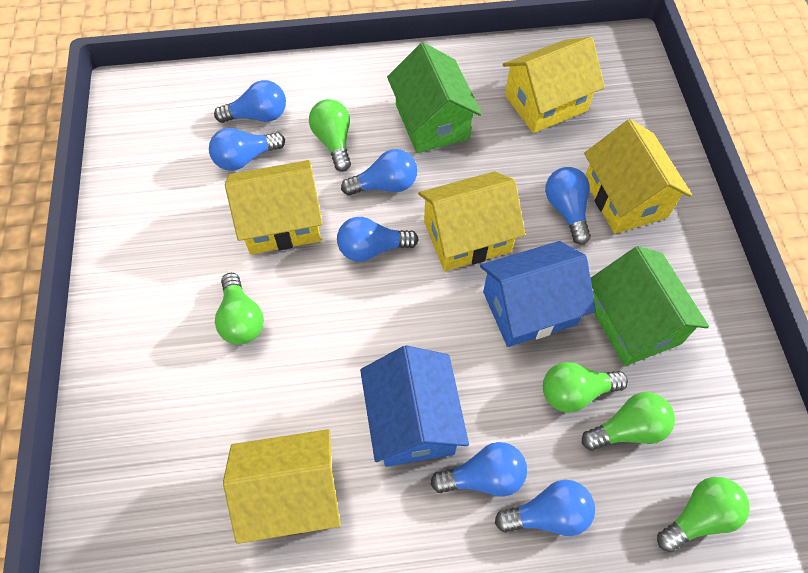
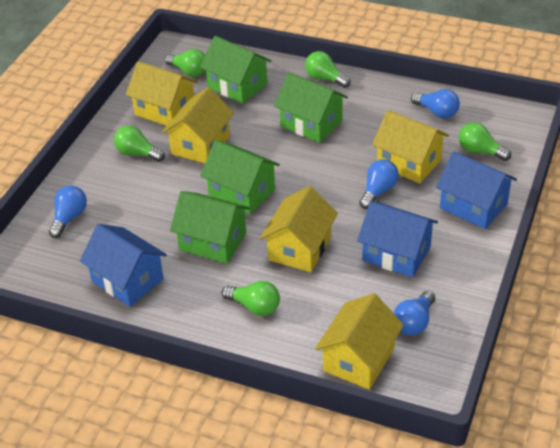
blue house: [360,346,469,467] [480,241,596,347] = 2 -> [80,224,167,307] [357,201,438,278] [436,151,517,229] = 3
blue light bulb: [209,128,285,171] [214,80,286,123] [337,217,419,262] [341,149,417,196] [431,442,527,497] [495,480,595,536] [545,167,591,245] = 7 -> [49,186,87,238] [359,159,399,209] [394,291,435,335] [411,89,460,118] = 4
green house: [387,42,482,153] [591,246,709,366] = 2 -> [170,191,250,264] [200,36,271,104] [200,140,280,214] [274,73,348,143] = 4

